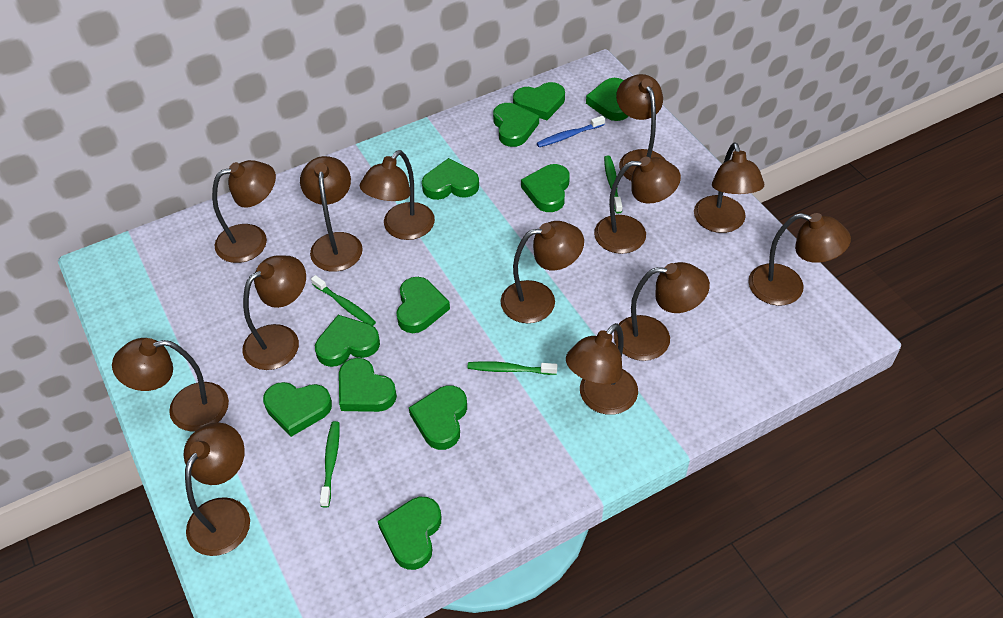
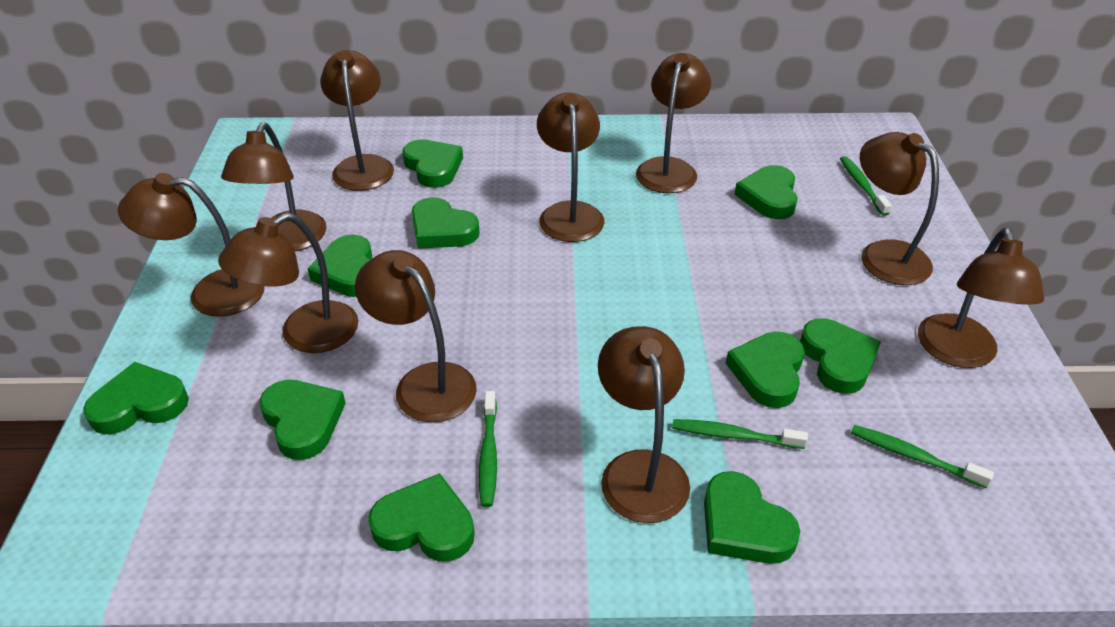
blue toothbrush: [537,116,605,147] = 1 -> none = 0
brown lamp: [112,338,229,432] [184,422,250,556] [212,160,276,263] [242,255,306,370] [300,156,363,272] [360,150,435,240] [501,221,584,323] [566,323,638,415] [594,157,681,254] [614,262,710,361] [616,74,665,181] [694,142,764,233] [748,213,851,306] = 13 -> [118,173,265,317] [218,213,358,353] [221,122,327,251] [320,50,394,191] [355,250,477,422] [537,93,604,242] [598,326,690,523] [636,53,711,193] [860,132,939,285] [918,228,1044,368] = 10
green heart: [263,382,332,437] [315,315,380,367] [339,358,397,412] [378,497,441,570] [396,277,450,333] [409,385,467,450] [422,158,479,200] [493,103,539,147] [513,82,565,120] [521,164,570,212] [586,78,628,121] = 11 -> [83,362,189,434] [259,380,346,460] [308,234,372,297] [368,473,475,562] [402,139,463,188] [412,197,480,249] [704,471,800,564] [726,331,805,408] [734,165,798,219] [800,319,881,394] = 10

